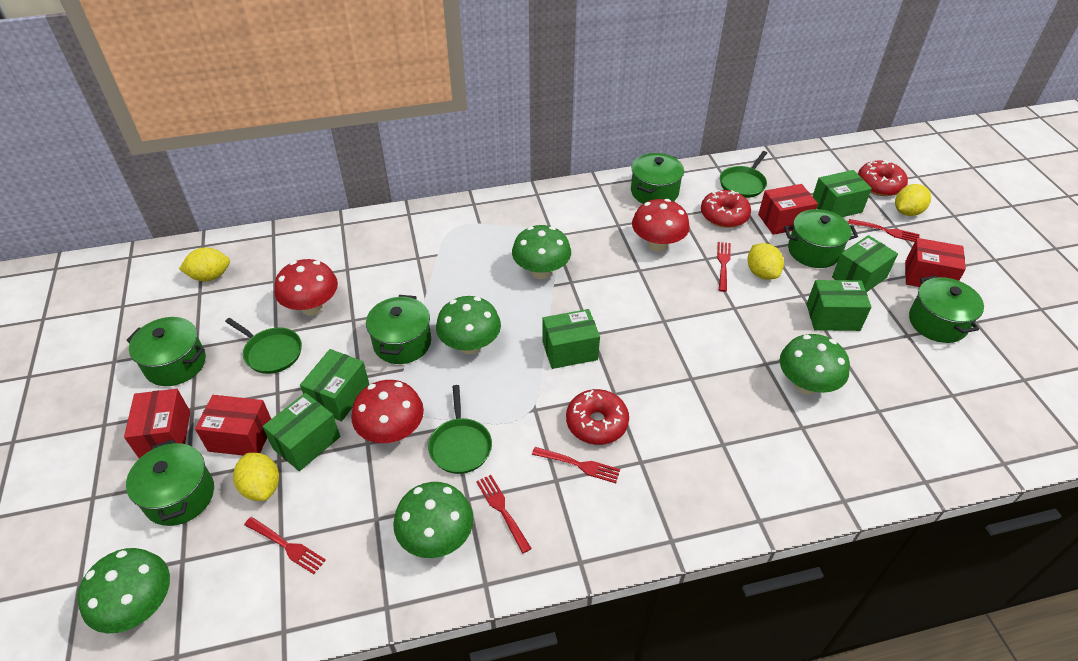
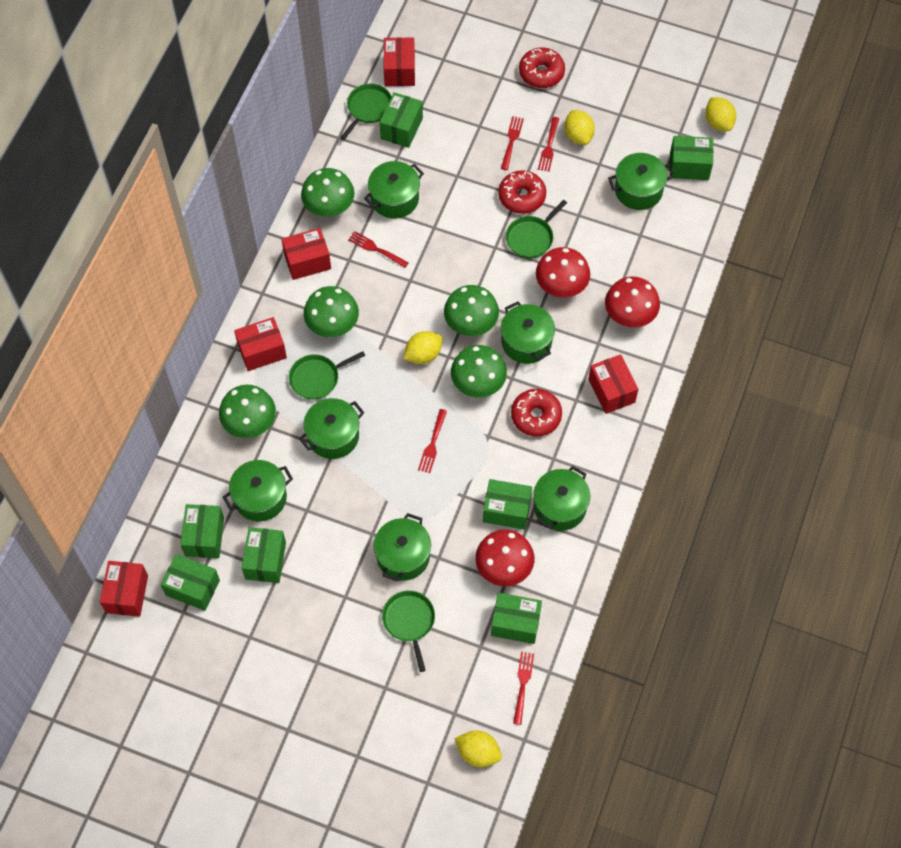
green box: [263,393,340,471] [300,349,370,421] [542,309,600,369] [806,280,871,331] [812,170,872,217] [832,235,898,292] = 6 -> [161,554,220,611] [180,504,224,558] [242,527,286,583] [380,92,423,148] [483,479,532,530] [491,593,542,644] [670,136,713,180] = 7
green pan: [225,318,302,374] [428,385,492,474] [720,151,767,198] = 3 -> [289,351,365,400] [340,84,392,140] [382,591,435,672] [506,200,567,258] = 4
green pot: [126,317,206,386] [126,439,214,526] [366,295,431,364] [631,153,684,204] [784,209,858,268] [909,276,984,343] = 6 -> [223,460,293,521] [299,398,364,459] [364,161,424,219] [374,513,431,582] [501,302,555,364] [533,466,590,531] [608,153,674,210] = 7
red box: [124,389,190,459] [195,395,271,456] [758,184,818,235] [905,238,966,287] = 4 -> [100,561,148,617] [234,317,287,371] [281,228,331,280] [384,37,415,86] [588,354,638,414] = 5

